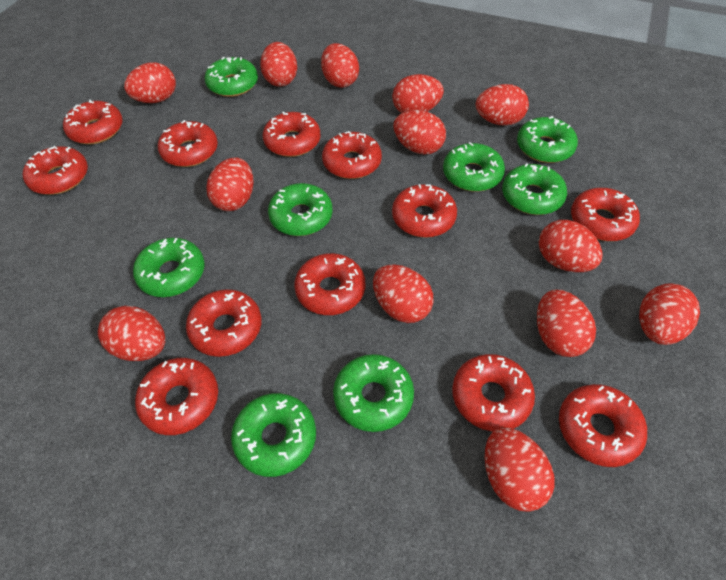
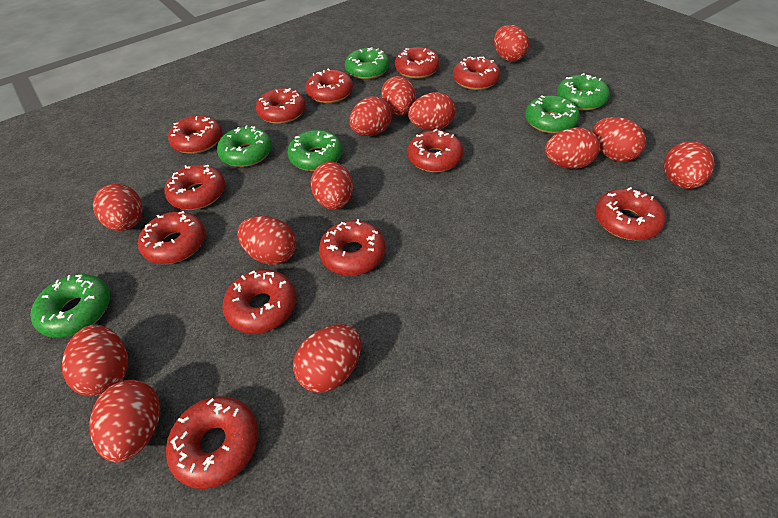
green donut: [133,238,205,297] [204,57,258,97] [231,393,316,477] [268,183,333,236] [333,354,414,432] [443,142,505,192] [502,163,567,215] [517,116,578,163] = 8 -> [30,274,110,338] [217,125,272,167] [287,130,343,171] [345,47,390,79] [525,95,580,134] [557,73,610,111] = 6

